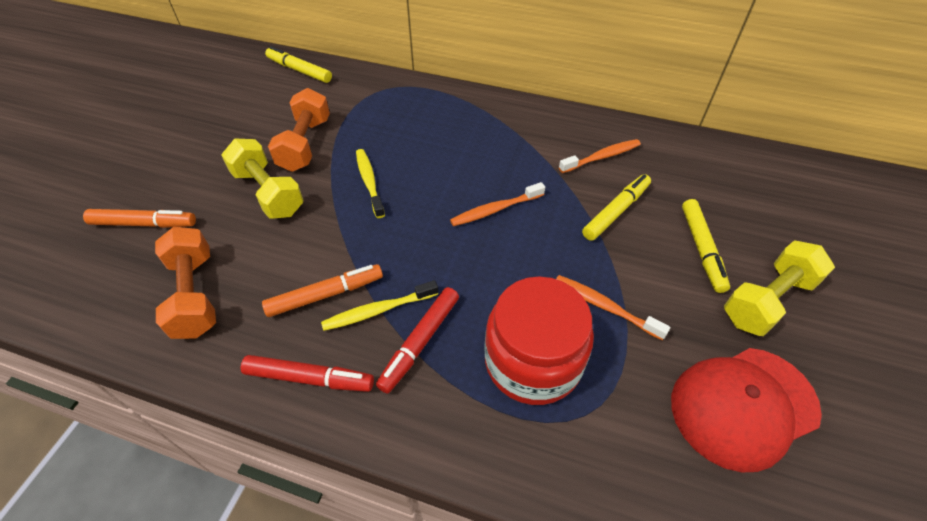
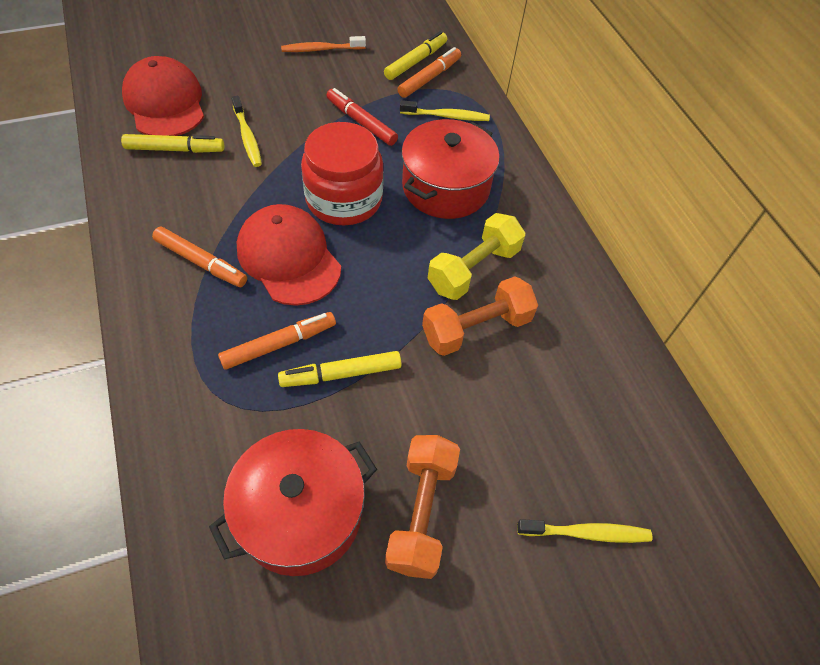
orange marker: [83,209,196,228] [262,264,383,317] = 2 -> [152,227,247,287] [218,312,336,370] [397,47,461,98] = 3
orange toothbrush: [450,182,545,226] [556,275,670,340] [559,139,641,173] = 3 -> [281,36,366,52] = 1
red cap: [671,348,822,472] = 1 -> [122,56,204,136] [236,204,341,306] = 2
red marker: [241,355,374,392] [376,287,459,394] = 2 -> [326,88,398,146] = 1
red pot: none = 0 -> [209,429,377,576] [401,119,500,219] = 2
yellow dumbbell: [222,139,304,219] [724,240,835,336] = 2 -> [428,213,525,300] = 1
yellow toothbrush: [321,280,438,331] [356,149,385,218] = 2 -> [231,96,262,167] [400,100,490,121] [517,519,652,543] = 3

